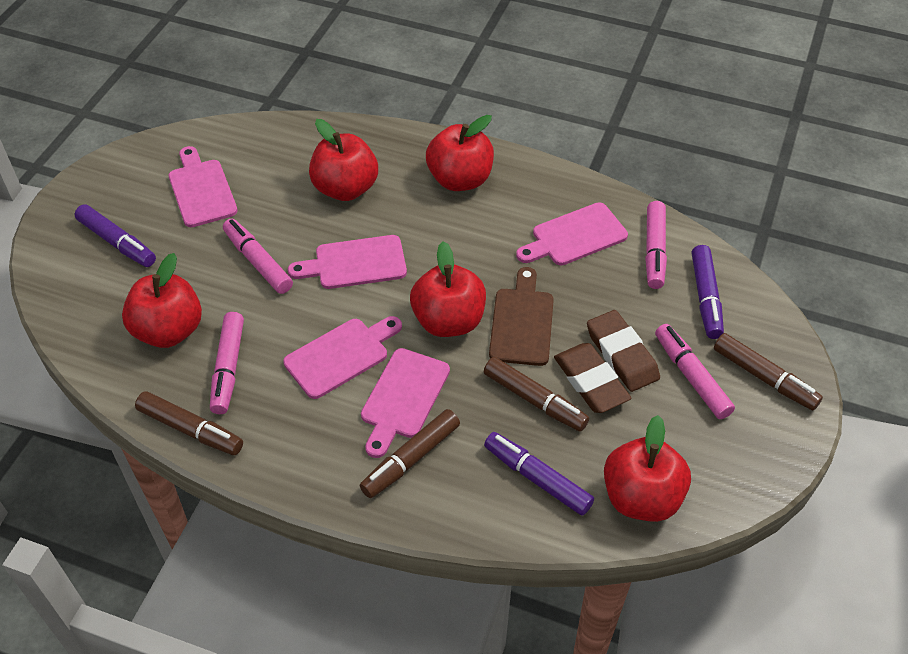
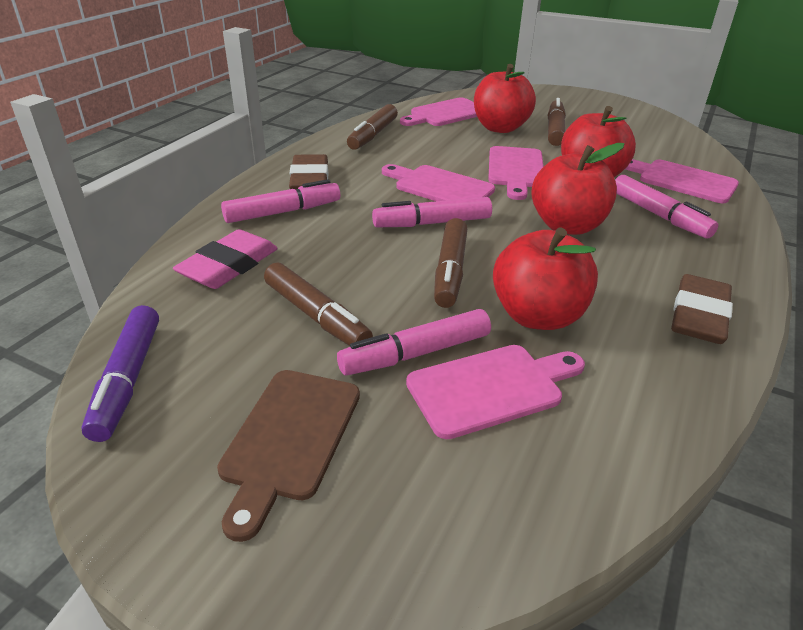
pink eraser: none = 0 -> [173,229,278,289] = 1
purple marker: [75,204,156,267] [484,432,594,515] [692,245,724,339] = 3 -> [81,305,159,442] = 1
red apple: [122,253,202,348] [309,119,378,201] [410,241,486,337] [426,115,494,191] [604,415,691,522] = 5 -> [474,64,536,133] [493,228,598,330] [531,143,624,235] [561,106,636,177] = 4

